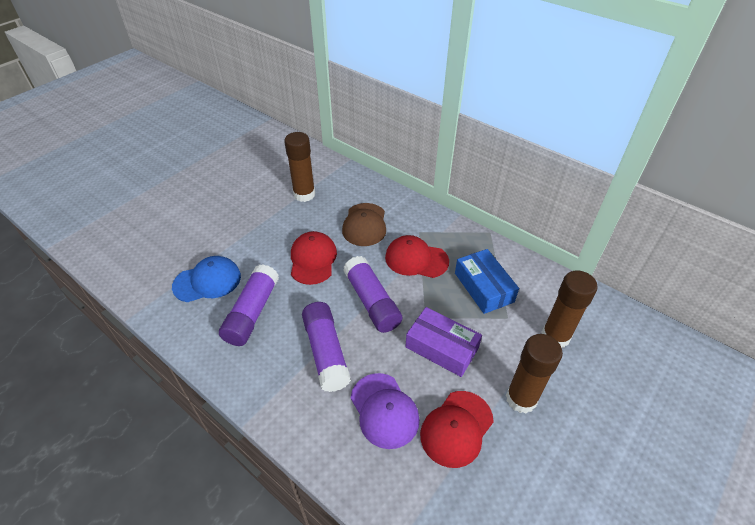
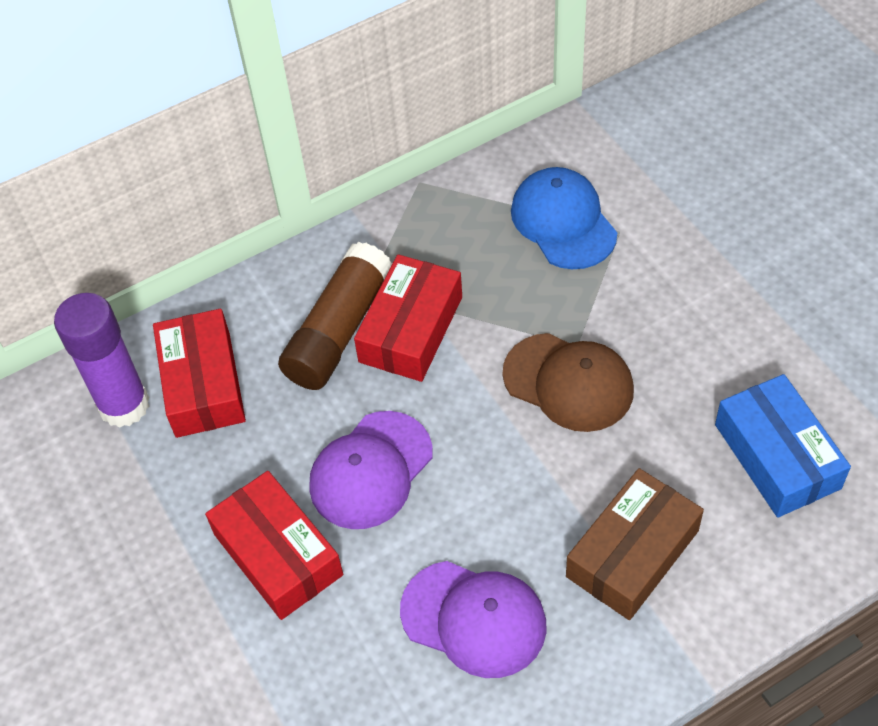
brown box: none = 0 -> [566,468,704,620] = 1
brown glue stick: [284,132,315,202] [506,334,563,413] [541,271,598,348] = 3 -> [278,242,392,390] = 1
purple box: [405,307,482,377] = 1 -> none = 0
purple cap: [351,373,420,449] = 1 -> [309,411,433,529] [400,561,547,678] = 2
purple glue stick: [219,264,279,346] [302,302,351,392] [343,256,402,333] = 3 -> [54,293,149,428] = 1
red box: none = 0 -> [153,309,246,438] [205,471,343,620] [354,254,462,382] = 3
red cap: [291,231,337,285] [385,235,449,278] [420,391,494,468] = 3 -> none = 0

